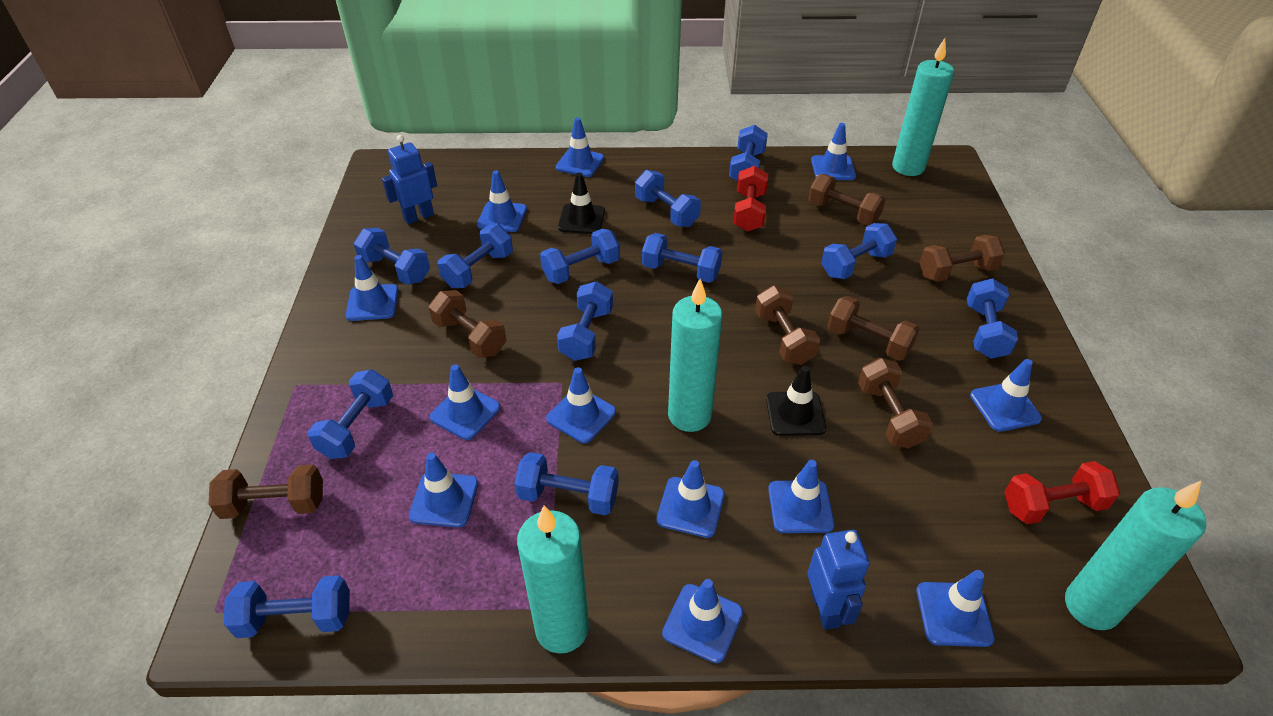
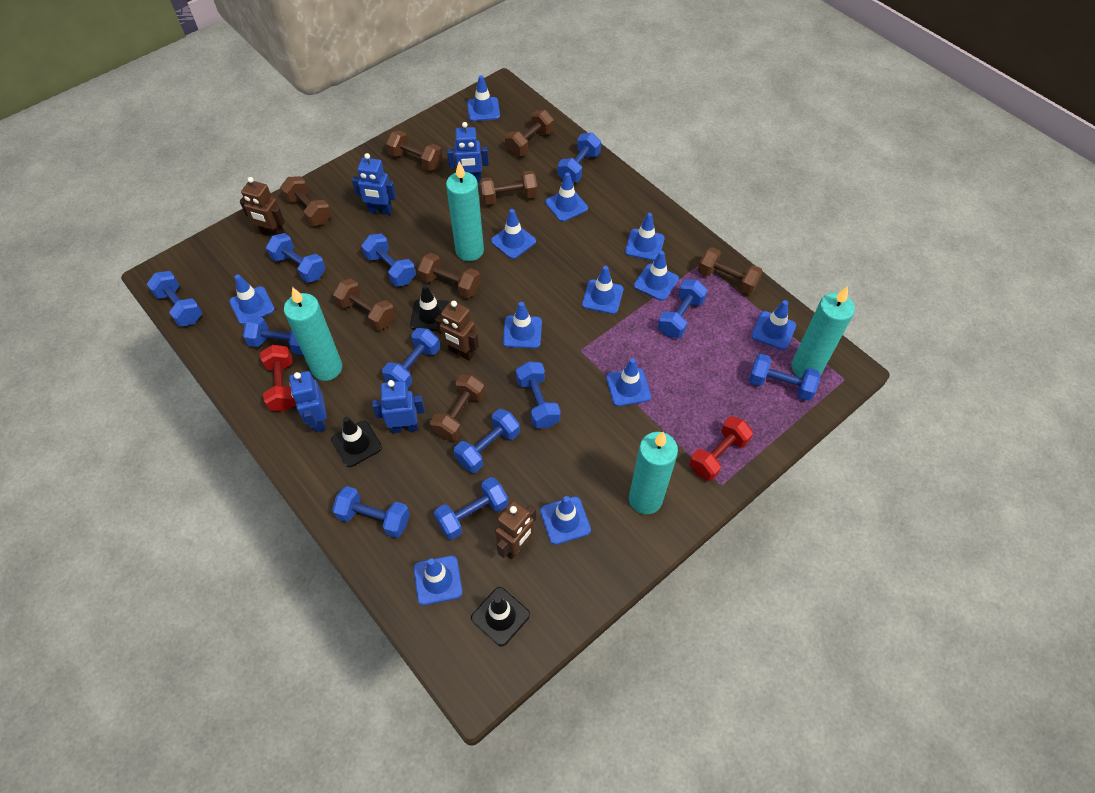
black traffic cone: [558,173,605,234] [766,366,826,436] = 2 -> [331,417,382,467] [410,285,449,331] [471,587,530,646] = 3
blue robot: [382,135,437,224] [807,530,870,630] = 2 -> [289,371,327,432] [352,153,396,215] [372,380,425,434] [447,122,489,183] = 4
brown dumbbell: [209,464,323,519] [429,290,506,358] [755,286,820,365] [808,174,886,225] [827,296,920,361] [858,358,933,449] [919,235,1005,282] = 7 -> [280,176,332,226] [333,279,395,330] [386,130,443,171] [417,253,481,298] [430,374,485,441] [479,171,537,205] [505,110,554,156] [698,247,763,295] = 8
brown robot: none = 0 -> [240,177,285,236] [435,301,479,361] [495,500,536,559] = 3

